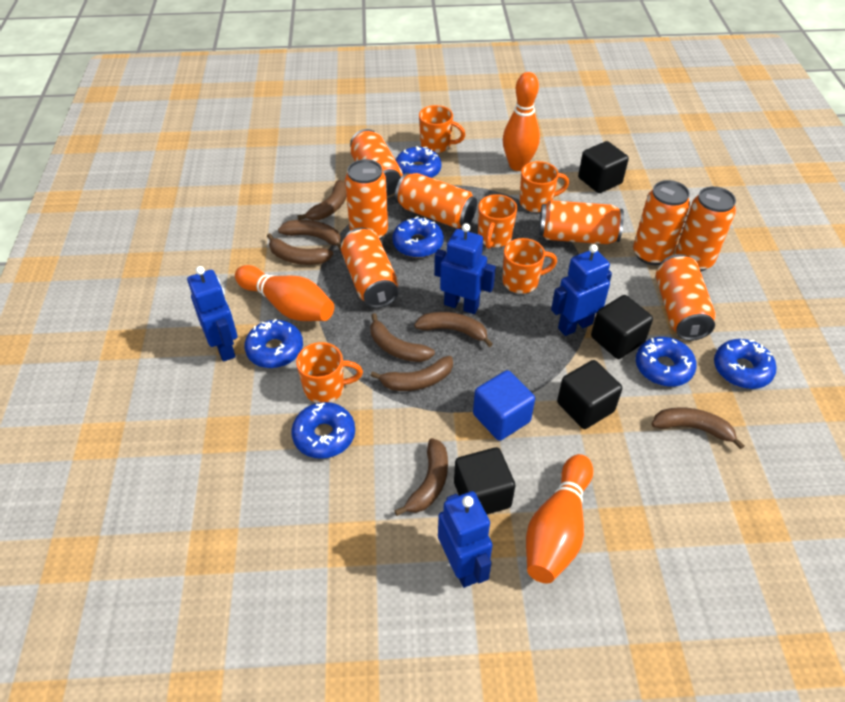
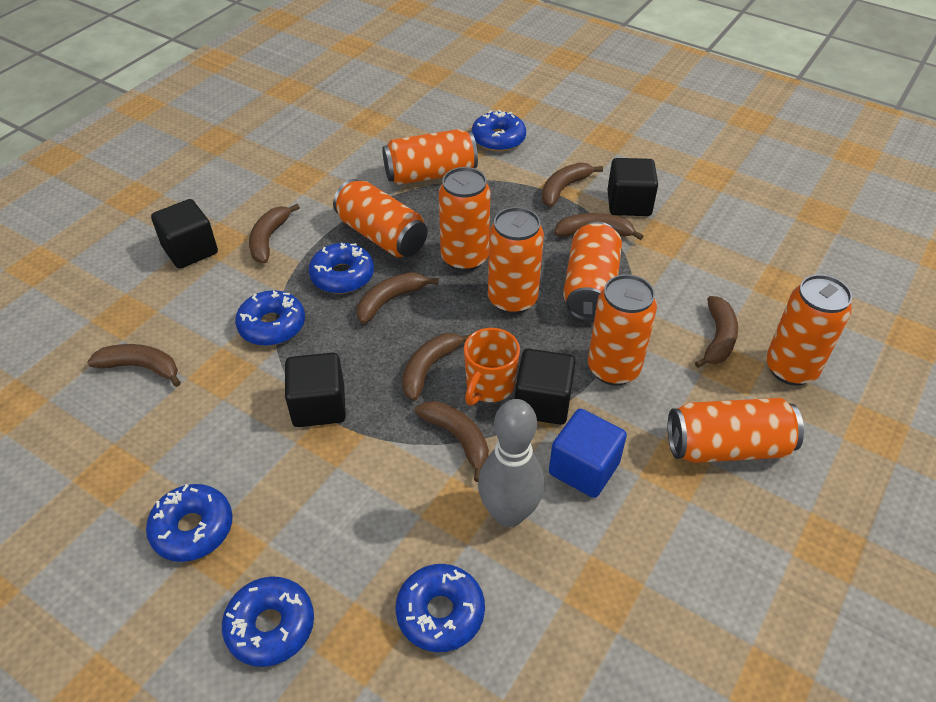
blue robot: [187,266,237,362] [434,223,496,314] [438,491,493,588] [551,244,612,336] = 4 -> none = 0
grey bowling pin: none = 0 -> [478,399,544,527] = 1
orange bowling pin: [235,265,334,321] [503,72,540,171] [526,454,593,583] = 3 -> none = 0
orange mug: [296,342,363,403] [419,105,465,153] [478,194,517,249] [502,238,557,294] [519,161,569,212] = 5 -> [464,328,520,405] = 1

